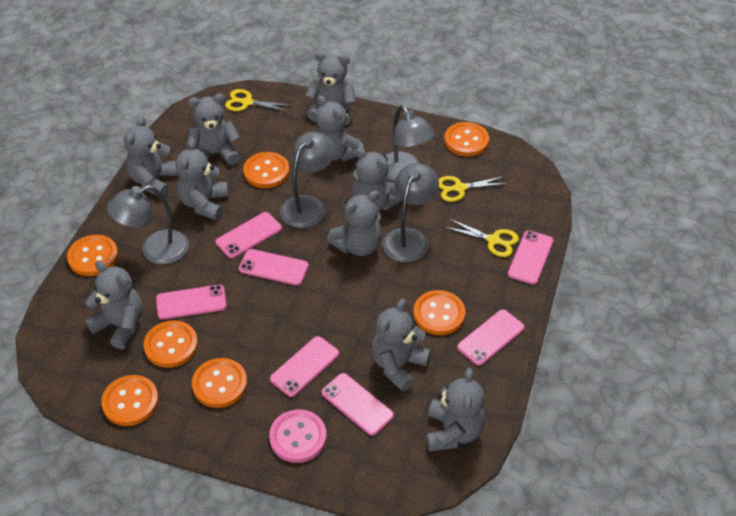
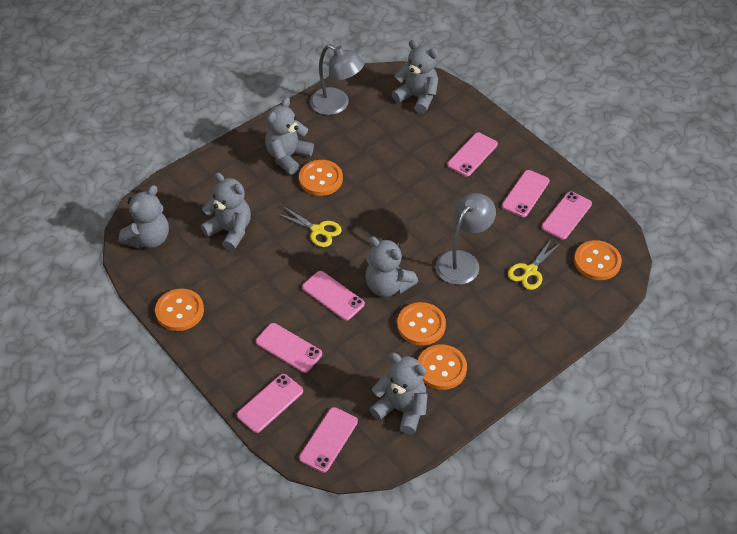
grey lamp: [107,185,189,264] [280,132,335,228] [382,163,439,262] [385,105,435,182] = 4 -> [310,45,364,115] [435,193,496,285] = 2
grey teddy bear: [85,261,143,350] [124,116,178,197] [176,139,228,220] [187,94,240,165] [305,52,356,125] [315,95,364,161] [327,191,382,256] [353,148,402,211] [371,299,431,392] [426,368,485,452] = 10 -> [119,185,169,249] [201,172,251,251] [265,97,314,175] [365,236,418,297] [370,353,428,435] [392,40,438,114] = 6
orange button: [67,235,118,276] [101,375,159,426] [143,321,198,368] [192,358,247,408] [243,152,290,188] [413,290,465,335] [444,122,489,157] = 7 -> [155,289,204,331] [299,160,343,196] [397,302,446,345] [418,344,467,390] [574,240,622,280] = 5
pink button: [269,409,326,463] = 1 -> none = 0
yellow scissors: [225,89,290,111] [439,176,508,202] [445,219,519,257] = 3 -> [276,206,342,247] [508,238,561,290] = 2

